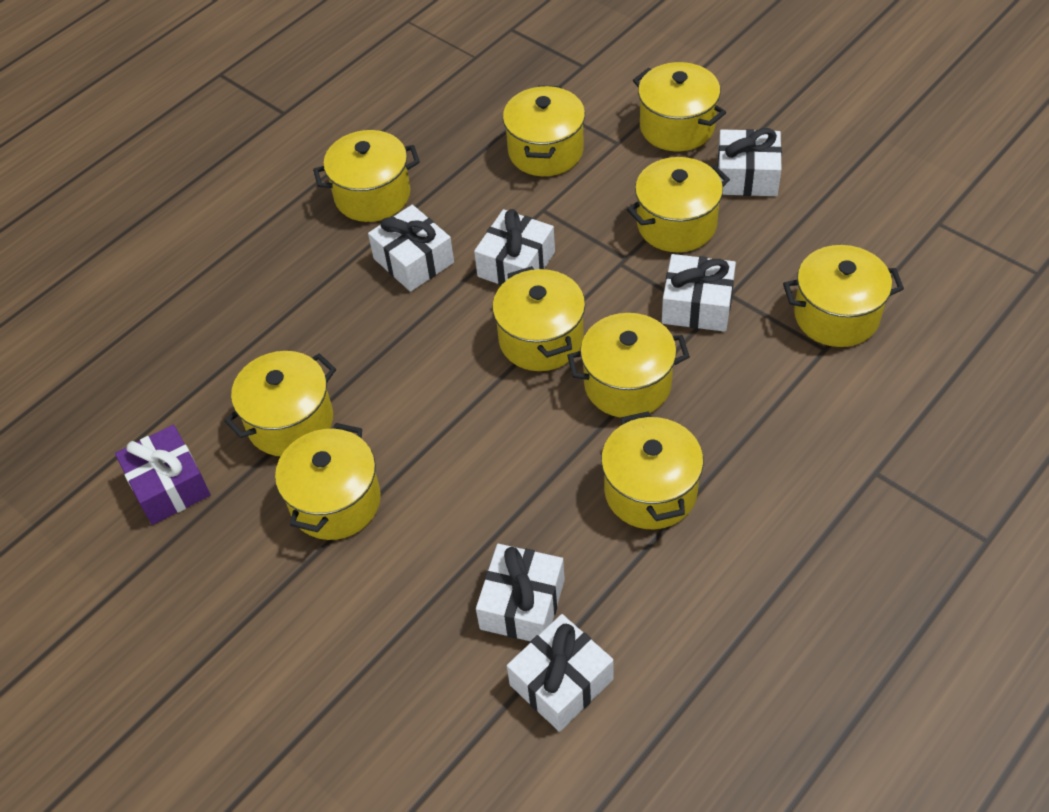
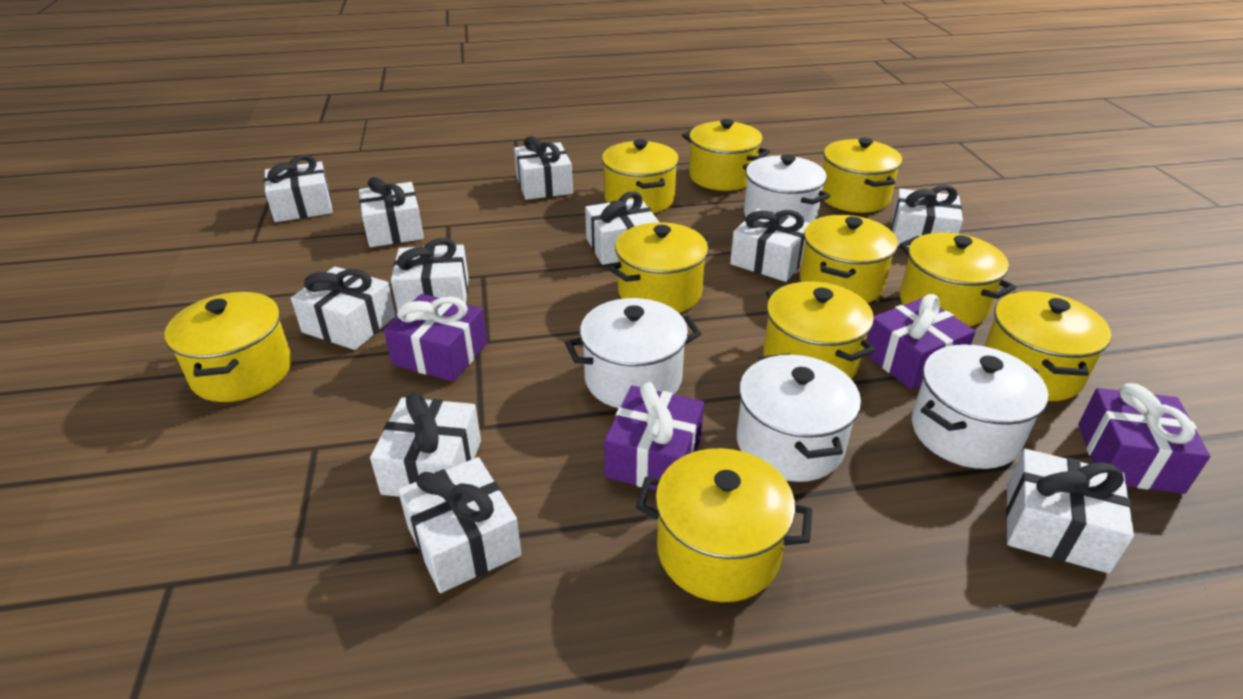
purple gift: [115,425,211,525] = 1 -> [384,294,487,382] [604,382,704,490] [864,294,976,389] [1078,383,1210,494] = 4
white gift: [368,205,454,292] [474,209,555,285] [476,544,565,641] [507,614,613,732] [662,254,736,332] [717,128,782,196] = 6 -> [264,155,333,222] [291,267,396,350] [359,177,424,247] [370,392,481,497] [391,238,469,311] [398,457,522,593] [514,136,573,200] [585,192,659,265] [730,209,809,282] [891,185,963,247] [1006,449,1134,573] = 11
white pot: none = 0 -> [565,298,701,408] [737,353,861,482] [743,154,830,223] [912,344,1048,469] = 4

